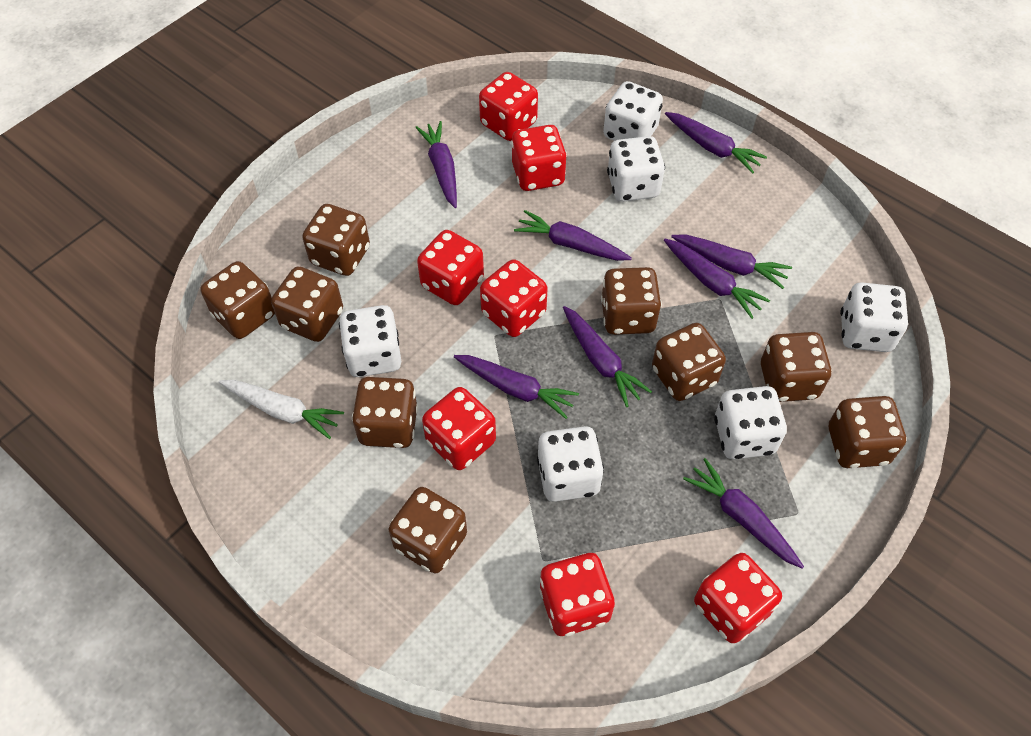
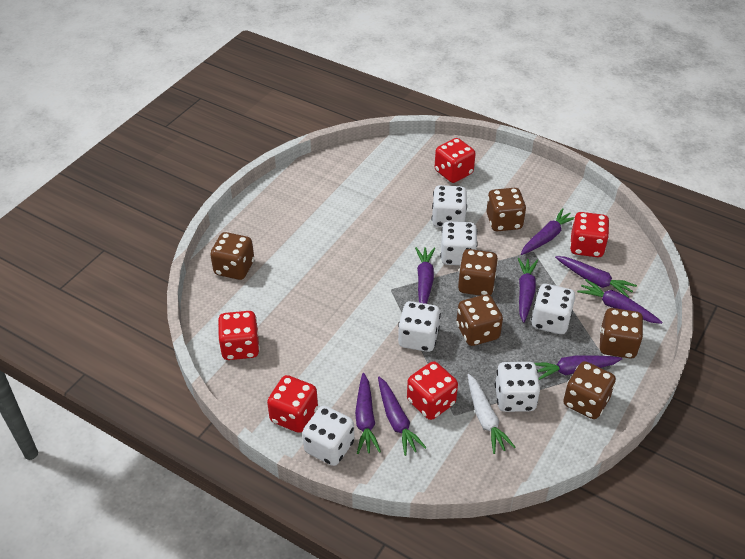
brown dice: [200,261,275,339] [271,266,343,342] [302,204,370,276] [352,377,418,448] [389,487,467,573] [601,267,662,335] [652,323,726,401] [761,332,832,402] [829,396,906,468] = 9 -> [210,232,254,280] [456,294,503,346] [458,249,498,296] [486,188,526,231] [563,361,616,419] [600,308,643,358] = 6
red dice: [417,230,484,305] [422,387,496,470] [479,72,538,141] [480,259,548,337] [511,125,567,191] [539,553,615,636] [694,553,782,643] = 7 -> [218,311,260,360] [267,375,318,433] [407,361,458,420] [435,138,476,183] [570,212,610,257] = 5

